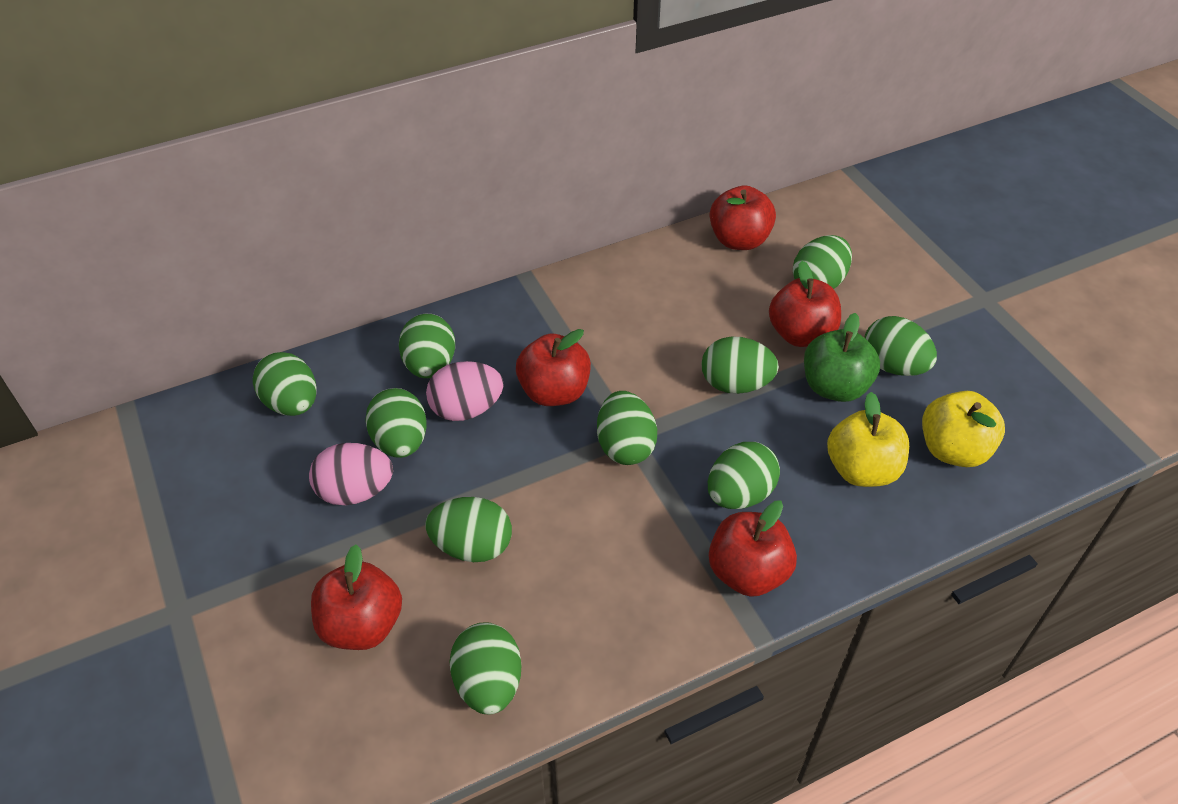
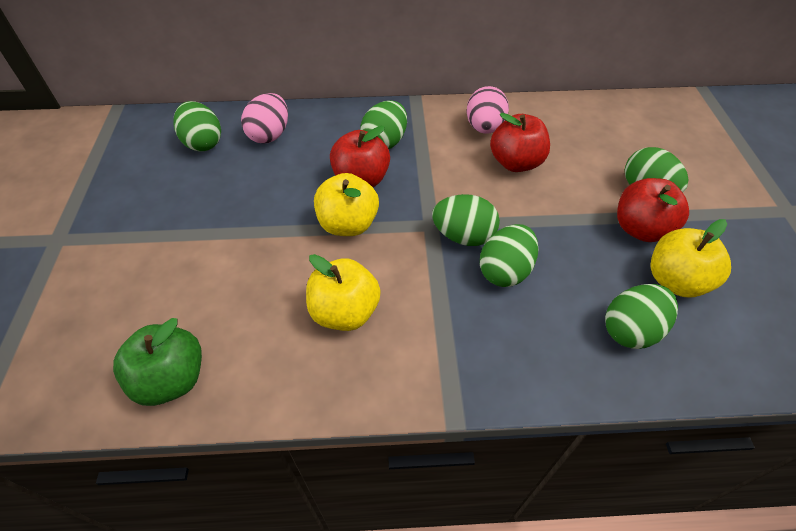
green egg: [253,352,317,416] [365,388,427,458] [399,314,455,378] [425,497,512,562] [449,622,521,714] [597,391,657,465] [701,336,779,394] [708,442,780,509] [793,235,852,289] [864,316,937,376] = 10 -> [173,101,221,151] [360,100,407,149] [432,194,500,246] [480,224,539,287] [605,284,678,349] [625,147,688,192] = 6
red apple: [311,545,402,650] [516,329,591,406] [709,500,797,597] [710,185,776,250] [769,261,841,347] = 5 -> [330,126,390,187] [490,113,550,172] [617,178,689,242] = 3
yellow apple: [827,392,909,487] [922,391,1005,467] = 2 -> [306,254,381,331] [314,173,379,236] [651,219,731,297] = 3

